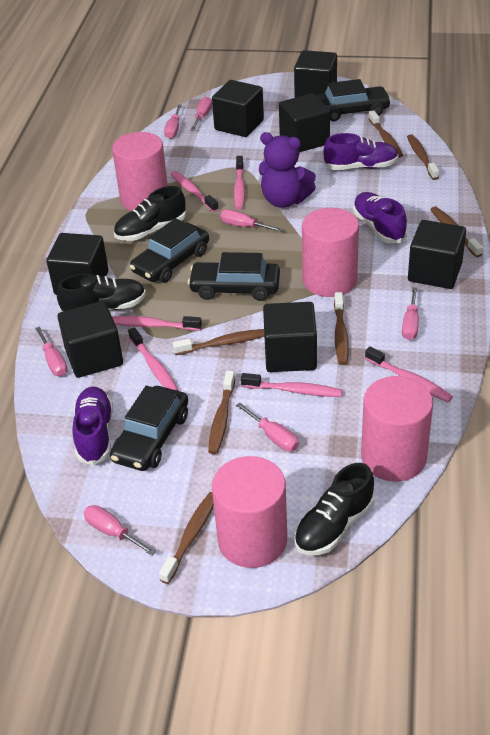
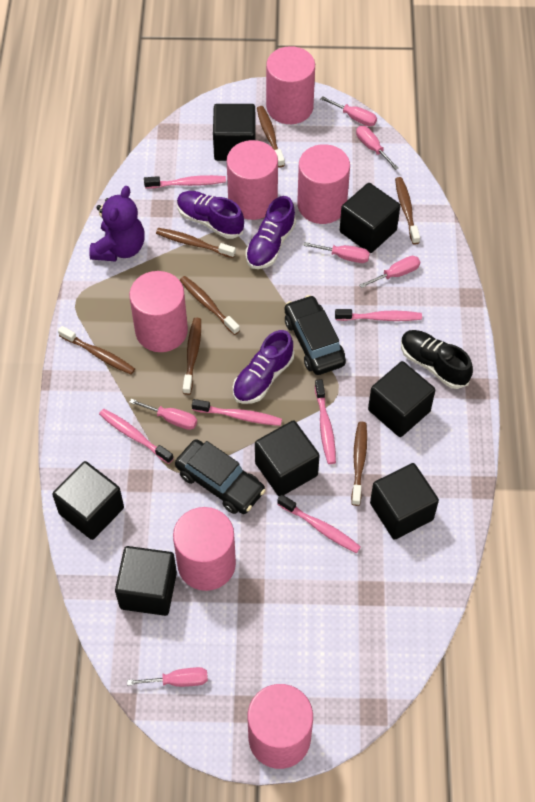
black car: [110,386,188,471] [130,218,209,283] [188,252,280,301] [316,79,391,121] = 4 -> [175,439,266,514] [285,295,346,375] = 2
black shoe: [57,274,146,312] [114,186,186,241] [294,463,375,555] = 3 -> [401,330,473,389] = 1
pink cylinder: [112,132,168,211] [212,456,287,568] [302,208,359,297] [361,376,433,482] = 4 -> [129,271,188,352] [173,507,236,591] [227,140,278,220] [248,684,313,769] [266,46,315,124] [297,144,350,224] = 6
pink screwdriver: [35,327,68,376] [84,505,156,555] [164,104,182,139] [190,97,212,131] [220,209,283,232] [236,403,299,451] [402,287,419,340] = 7 -> [127,667,208,687] [129,399,197,430] [303,242,370,263] [321,96,377,126] [356,126,398,170] [360,256,420,288] = 6

